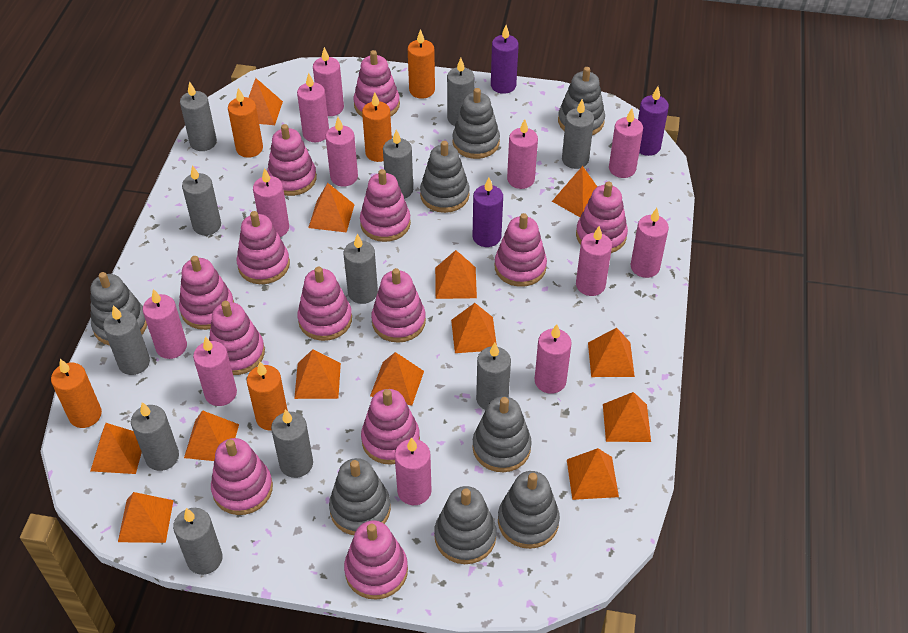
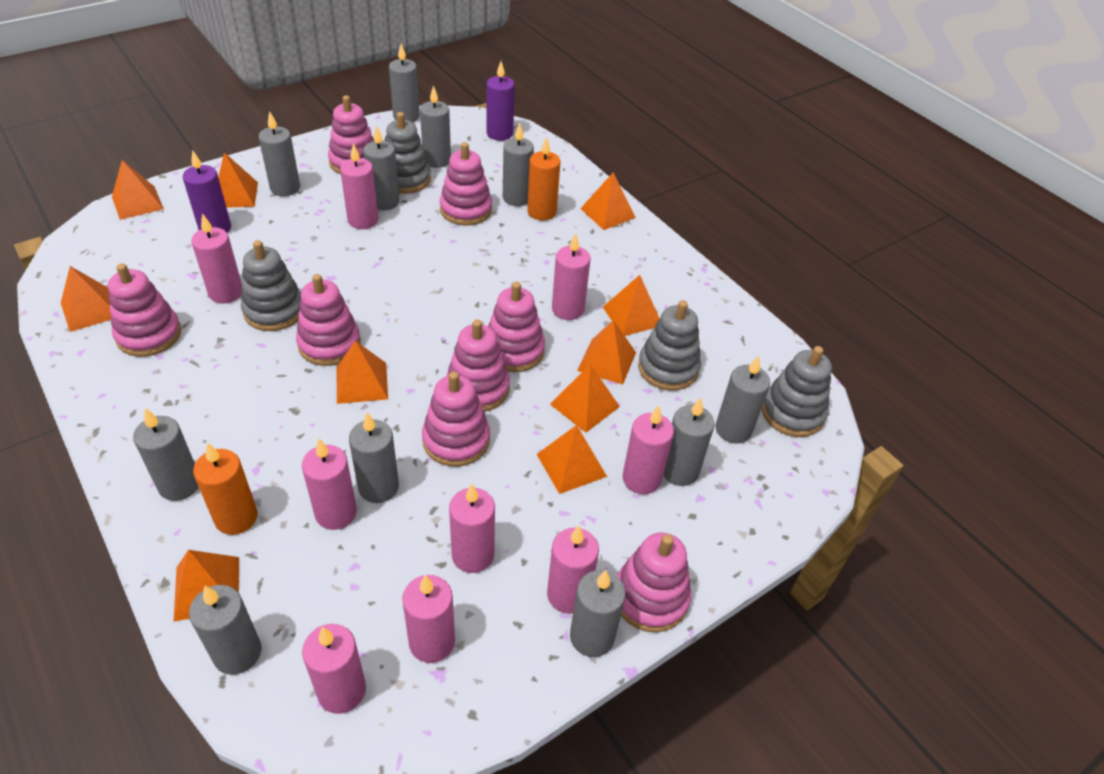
grey stacking toy: [90,272,147,345] [329,458,391,535] [420,141,470,213] [434,486,496,564] [452,88,500,159] [472,396,532,472] [498,471,560,549] [558,67,605,135] = 8 -> [241,240,301,331] [384,112,431,194] [638,300,701,390] [762,346,832,437] = 4
orange candle: [51,359,102,428] [228,88,263,158] [247,362,288,430] [362,93,392,162] [408,29,435,99] = 5 -> [193,443,258,535] [527,136,560,221] = 2
orange pyramid: [91,423,142,474] [118,492,174,543] [184,410,239,461] [248,78,283,125] [294,349,341,399] [308,183,355,233] [370,352,424,406] [435,250,477,299] [451,303,497,353] [552,166,597,217] [567,448,619,500] [588,328,635,377] [603,392,651,442] = 13 -> [61,266,111,332] [112,160,164,220] [173,550,239,622] [218,152,258,208] [337,341,388,404] [537,425,607,494] [550,364,620,433] [577,320,636,385] [580,172,636,230] [603,275,660,336] = 10
pink candle: [143,289,187,359] [193,337,237,406] [253,168,289,237] [297,73,329,142] [313,47,344,116] [326,117,358,187] [395,437,432,505] [507,119,538,189] [535,324,572,394] [576,226,612,296] [609,109,643,178] [631,208,669,278] = 12 -> [191,213,242,304] [302,439,357,530] [302,624,366,714] [340,143,378,229] [402,575,455,663] [449,483,495,573] [547,526,599,614] [552,233,591,320] [623,405,674,494] = 9
pink stacking toy: [179,256,234,330] [209,301,265,375] [211,438,273,515] [236,211,290,284] [267,124,317,196] [297,267,352,341] [344,520,408,600] [354,50,400,116] [360,169,411,242] [361,389,420,465] [371,268,426,343] [495,213,547,287] [576,181,628,253] = 13 -> [108,263,181,357] [296,274,361,366] [328,95,374,174] [422,372,490,467] [440,142,492,226] [446,320,510,412] [488,282,545,372] [617,533,691,632] = 8
purple candle: [473,177,503,247] [491,25,519,94] [638,87,669,156] = 3 -> [183,150,231,233] [487,61,515,141] = 2

